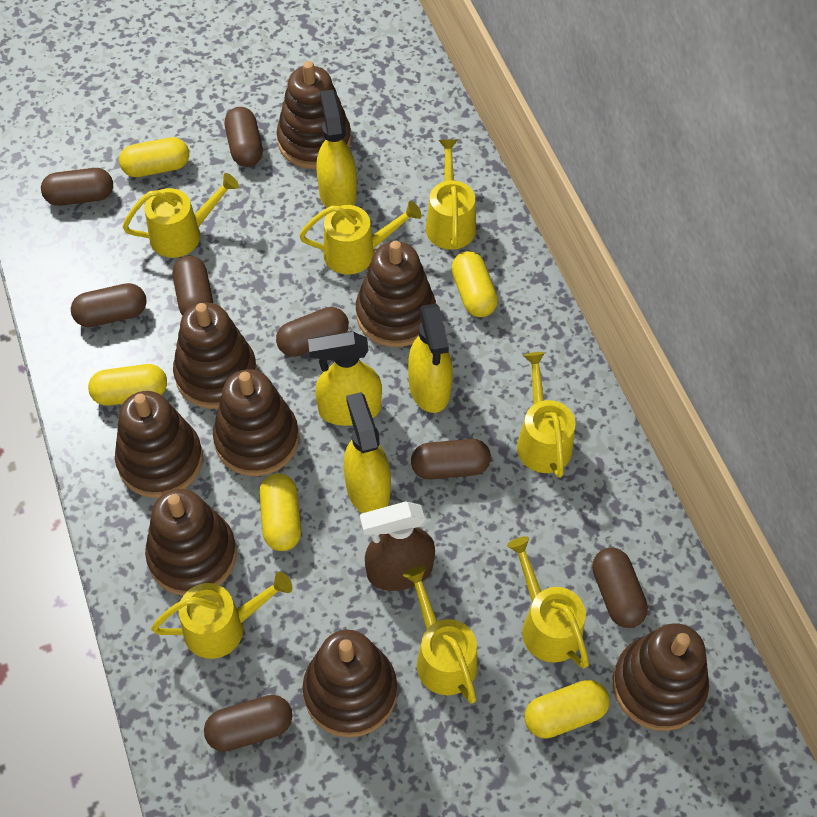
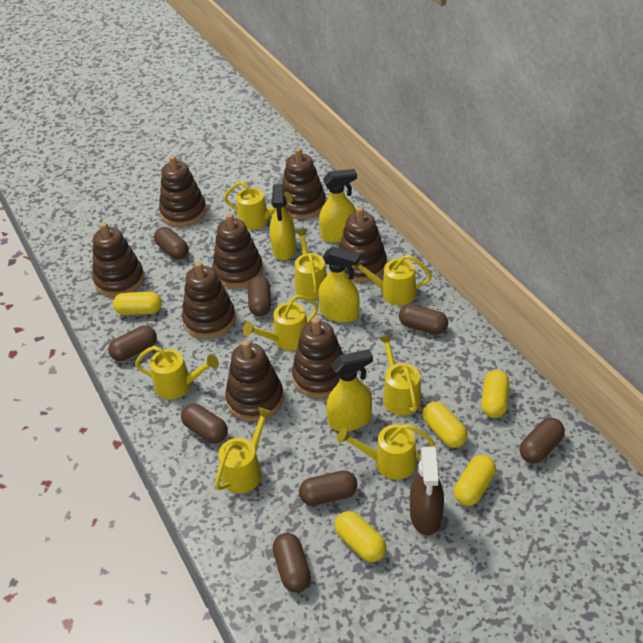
yellow watering can: [123,173,239,258] [151,572,292,659] [299,201,421,274] [403,566,478,704] [426,139,476,250] [507,536,589,668] [517,352,576,478] = 7 -> [135,346,219,399] [215,407,273,493] [224,181,293,230] [243,295,319,351] [295,229,327,299] [337,424,435,480] [352,255,432,305] [379,334,421,415] = 8

